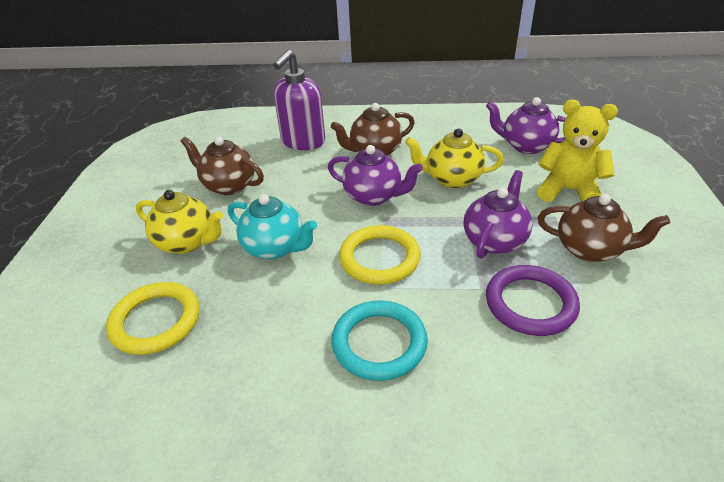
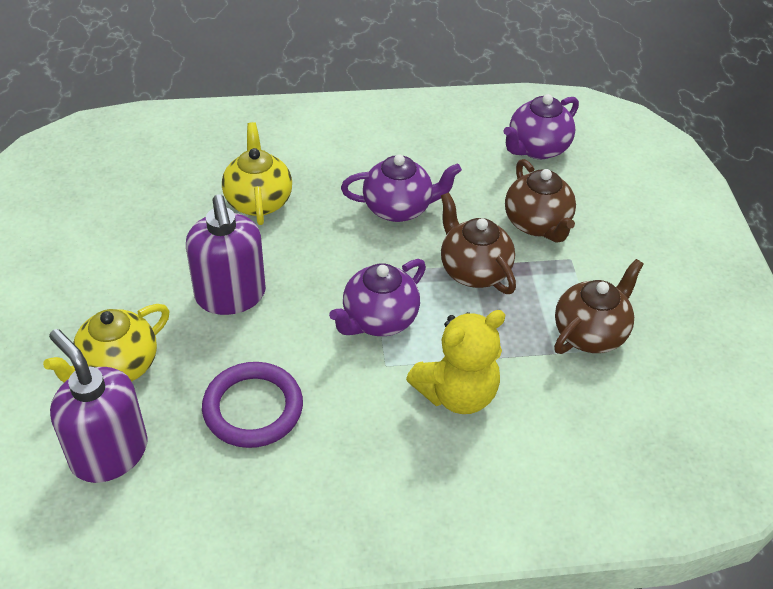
purple soap dispenser: [273,50,325,150] = 1 -> [49,329,148,483] [186,194,266,315] = 2
turquoise ring: [331,300,428,381] = 1 -> none = 0
turquoise teapot: [228,194,317,260] = 1 -> none = 0
yellow ring: [106,282,200,355] [339,225,421,285] = 2 -> none = 0

